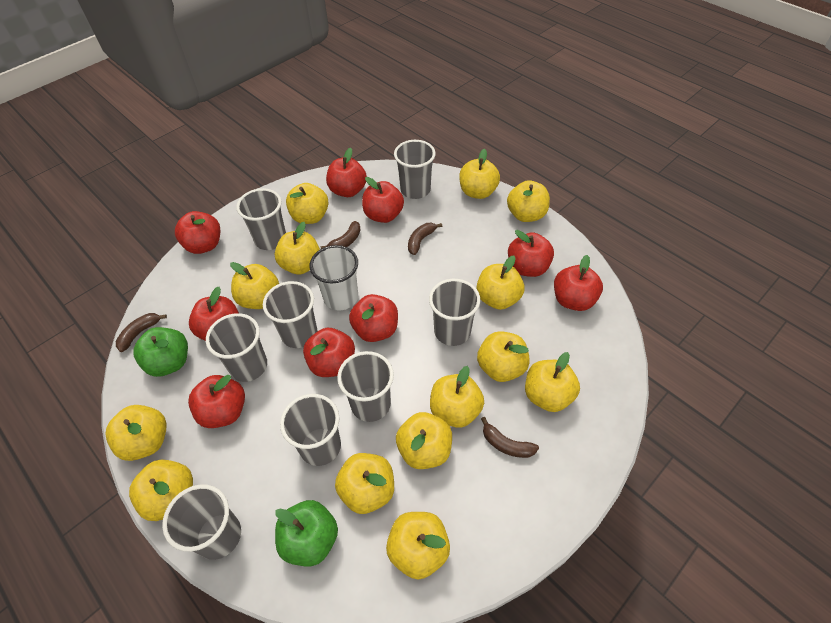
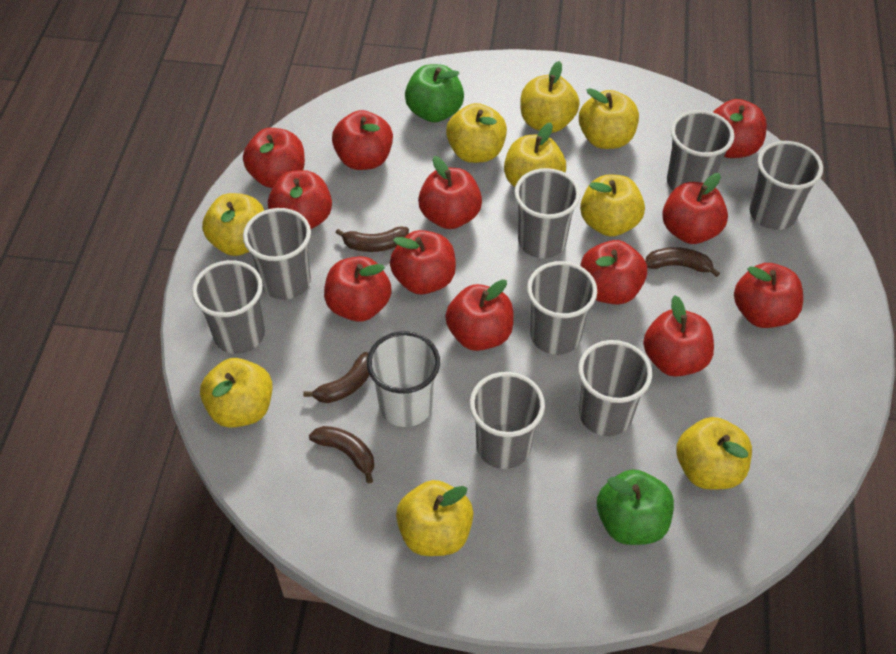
red apple: [175,211,220,254] [188,375,245,428] [189,287,239,341] [303,328,355,377] [326,148,367,197] [349,294,398,342] [362,177,404,223] [508,230,554,277] [554,255,603,311] = 9 -> [243,128,305,188] [268,170,332,229] [324,256,391,322] [332,110,393,170] [390,230,456,294] [418,156,482,229] [445,279,514,351] [580,240,647,305] [643,296,714,377] [662,173,728,244] [713,99,767,158] [734,263,803,328] = 12
yellow apple: [105,405,167,461] [129,460,193,521] [230,262,279,309] [275,222,320,274] [286,183,329,224] [335,453,394,514] [386,512,450,580] [396,412,452,469] [430,366,484,428] [459,149,500,199] [476,256,524,310] [477,331,530,382] [507,180,550,222] [525,352,580,412] = 14 -> [200,358,273,428] [202,193,264,256] [396,480,473,556] [446,103,507,163] [504,123,566,187] [520,61,580,133] [579,88,639,149] [580,175,645,237] [676,417,752,489] = 9

